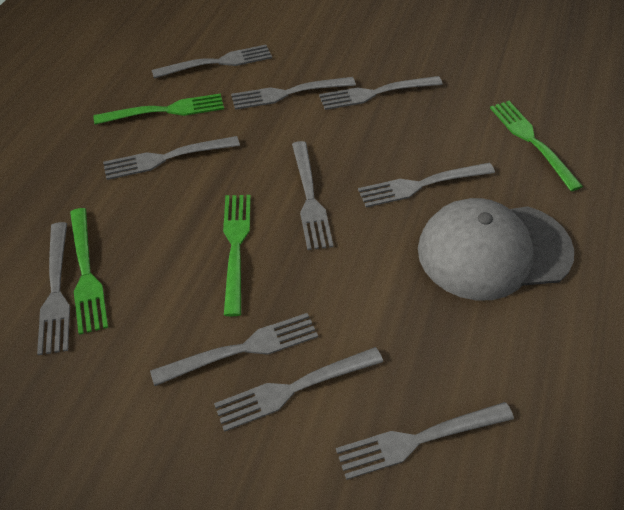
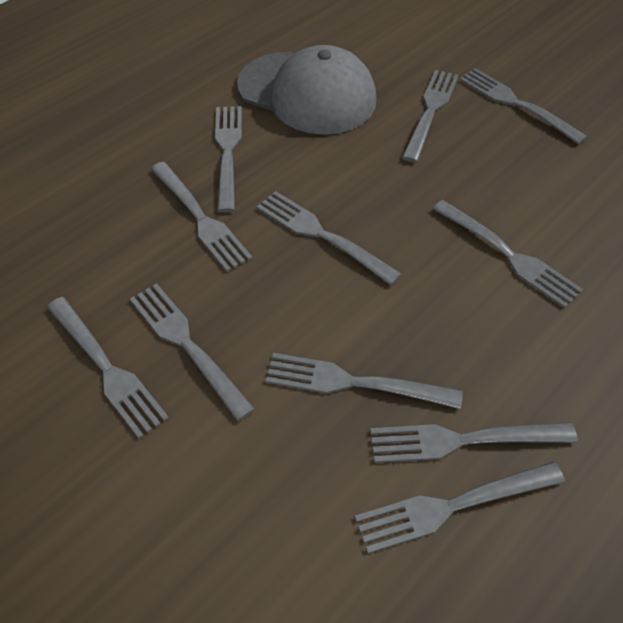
green fork: [70,208,108,335] [93,93,224,125] [223,195,251,316] [490,101,583,191] = 4 -> none = 0
grey fork: [37,222,70,355] [103,136,240,180] [150,313,318,386] [152,45,272,79] [214,347,383,432] [231,77,356,110] [292,141,334,250] [319,76,443,110] [336,402,514,480] [358,163,495,207] = 10 -> [47,297,169,439] [130,283,255,421] [151,162,253,272] [215,106,242,212] [257,191,401,285] [266,353,463,409] [355,462,565,554] [370,423,578,463] [402,70,459,162] [433,200,583,308] [460,68,588,145] = 11

